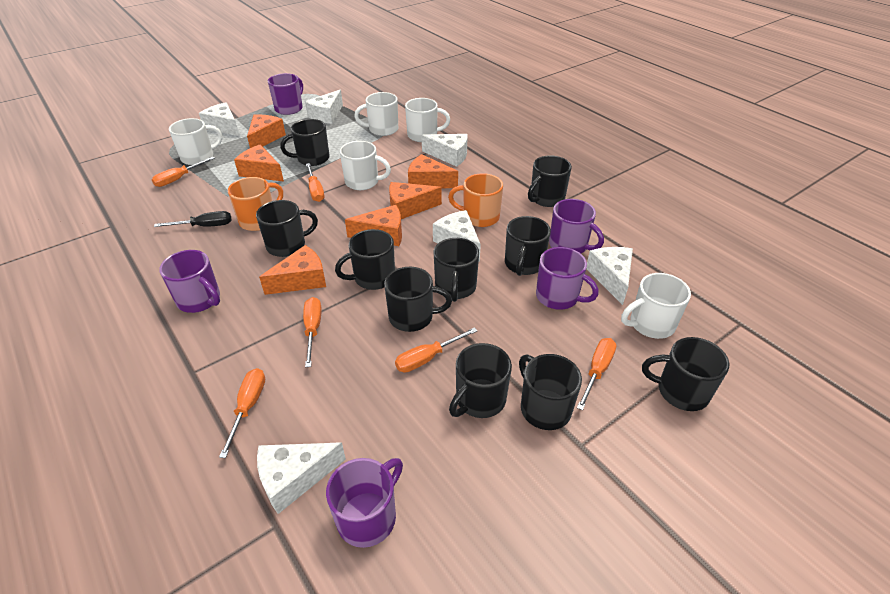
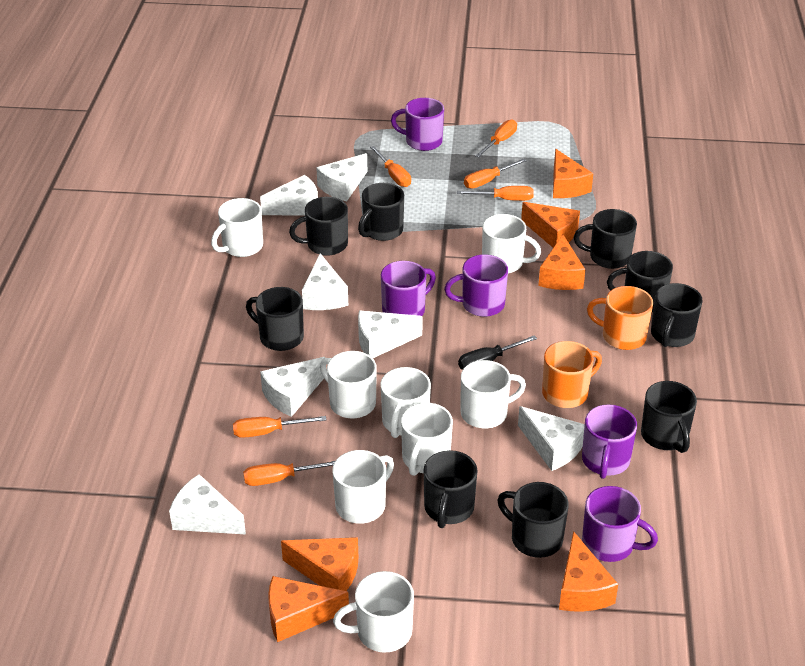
black mug: [256,200,318,257] [280,119,330,166] [335,229,395,290] [384,267,452,332] [433,238,479,302] [449,343,512,418] [505,216,551,276] [519,354,582,430] [528,156,572,207] [642,337,729,411] = 10 -> [246,287,304,351] [289,197,348,256] [358,183,404,241] [424,450,478,528] [497,482,569,558] [574,209,637,269] [607,251,673,312] [641,381,697,453] [651,283,703,347] = 9
white cheese: [199,102,239,136] [257,442,346,514] [305,90,343,124] [422,134,468,167] [433,210,481,262] [586,247,633,305] = 6 -> [169,474,246,534] [260,175,318,215] [260,357,325,417] [302,253,348,310] [316,153,367,201] [358,311,423,358] [518,406,585,471] = 7
white mug: [169,118,222,165] [340,141,391,190] [354,92,398,136] [405,98,450,142] [621,273,691,339] = 5 -> [211,198,263,257] [320,351,377,419] [333,450,394,524] [333,571,414,653] [380,367,431,438] [401,403,453,476] [461,360,526,428] [482,214,541,273] = 8

